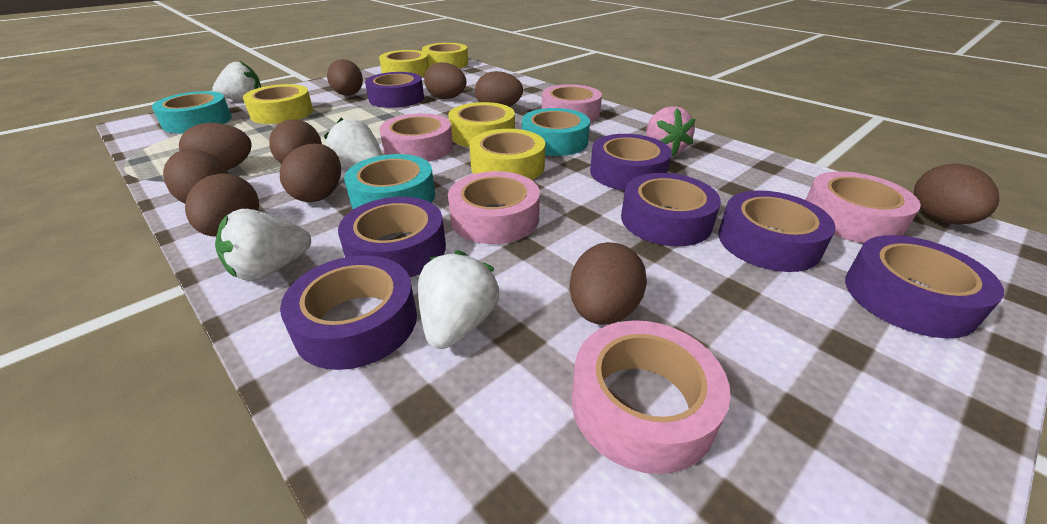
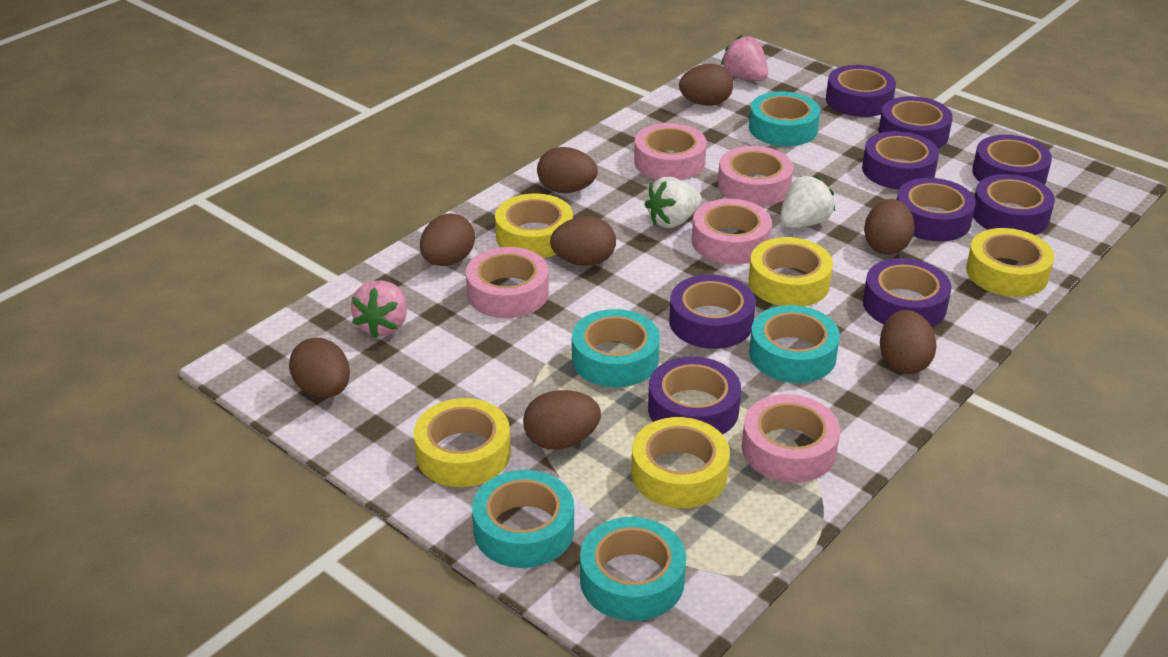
brown egg: [163,149,228,204] [179,123,252,170] [185,173,259,237] [269,119,322,164] [280,143,341,202] [327,59,363,96] [424,62,466,99] [475,71,523,107] [569,242,647,325] [914,163,999,224] = 10 -> [289,338,350,398] [420,213,475,266] [523,390,601,450] [537,147,598,193] [550,216,616,266] [679,64,734,106] [864,199,915,255] [880,310,937,374] = 8
pink strawberry: [646,106,695,156] = 1 -> [351,281,407,338] [721,35,768,81] = 2
purple tape: [280,255,417,370] [338,197,446,277] [365,72,424,108] [590,134,672,190] [621,173,721,246] [718,190,836,272] [845,235,1004,338] = 7 -> [648,356,741,435] [669,274,756,349] [826,65,896,117] [862,131,939,190] [863,258,952,327] [879,96,953,149] [897,178,976,242] [972,135,1052,185] [973,174,1055,235] = 9
turquoise tape: [152,91,232,133] [344,154,435,210] [522,108,590,156] = 3 -> [472,470,574,568] [572,309,660,388] [580,517,686,621] [749,92,820,146] [749,305,840,383] = 5
white strawberry: [213,61,261,101] [215,209,311,281] [324,118,382,169] [418,250,499,349] = 4 -> [644,177,702,228] [780,176,835,228] = 2

